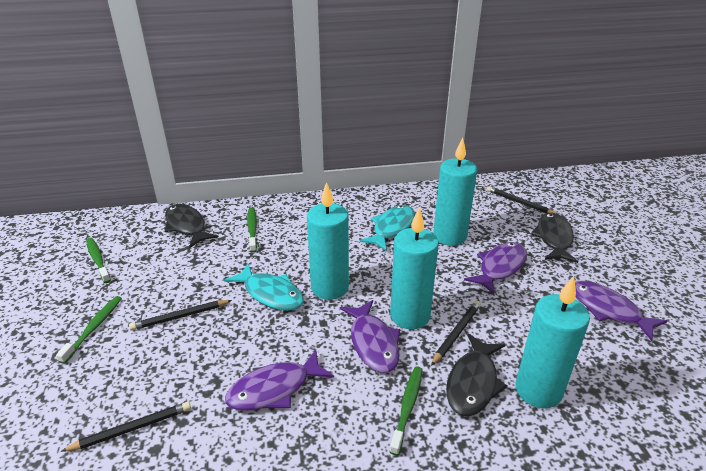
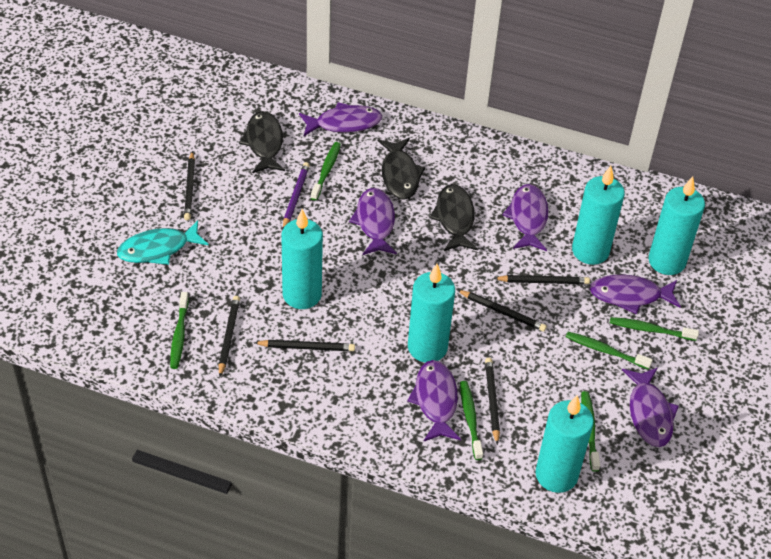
black pencil: [60,402,191,452] [129,300,232,330] [431,301,481,366] [487,186,557,214] = 4 -> [184,151,195,221] [219,296,240,377] [254,340,355,351] [457,290,547,331] [485,358,500,445] [493,275,590,284] = 6
green toothbrush: [56,296,122,364] [86,238,111,283] [247,207,257,253] [390,366,423,456] = 4 -> [170,292,189,369] [311,142,341,201] [460,381,483,460] [566,332,653,370] [581,391,600,472] [610,317,699,341] = 6
purple fish: [225,349,334,411] [340,300,400,373] [464,242,527,294] [575,281,668,341] = 4 -> [299,102,382,136] [349,188,397,255] [407,360,461,442] [503,184,548,251] [590,275,681,314] [622,367,679,447] = 6
purple pencil: none = 0 -> [283,162,310,228] = 1
turquoise candle: [307,182,349,300] [390,207,439,329] [433,137,477,246] [515,276,590,408] = 4 -> [281,209,323,309] [408,264,455,363] [536,395,594,493] [572,166,625,265] [648,176,705,275] = 5
turquoise fish: [224,264,304,311] [360,205,415,251] = 2 -> [117,220,209,265] = 1

